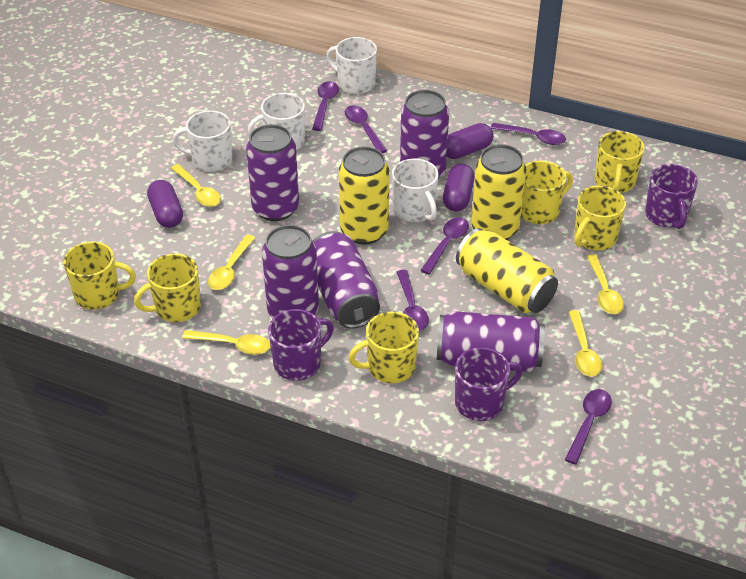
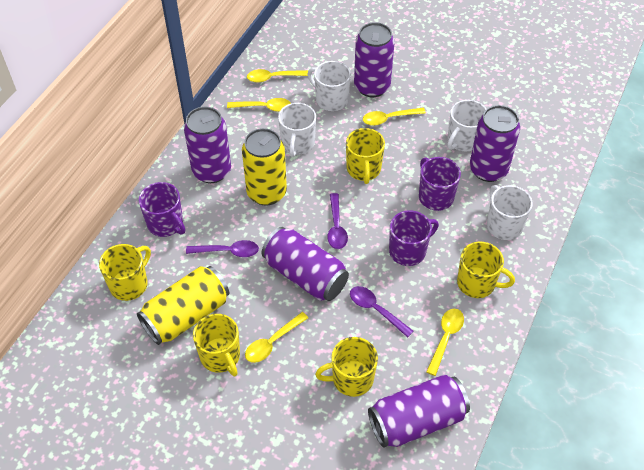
purple capsule: [147,180,183,228] [443,163,475,211] [447,123,493,159] = 3 -> none = 0
purple spoon: [312,81,339,131] [345,105,387,153] [397,270,429,331] [420,217,469,274] [490,123,566,145] [565,389,612,465] = 6 -> [186,240,259,257] [327,193,348,249] [350,286,413,337] = 3
yellow can: [339,146,389,245] [456,228,558,313] [471,144,526,240] = 3 -> [137,266,229,345] [242,128,287,206] = 2
yellow mug: [63,242,136,310] [134,253,201,322] [349,312,419,383] [521,161,573,224] [574,185,626,250] [595,131,645,193] = 6 -> [99,244,151,301] [193,314,240,376] [315,337,378,397] [346,128,385,184] [457,242,515,298] = 5

